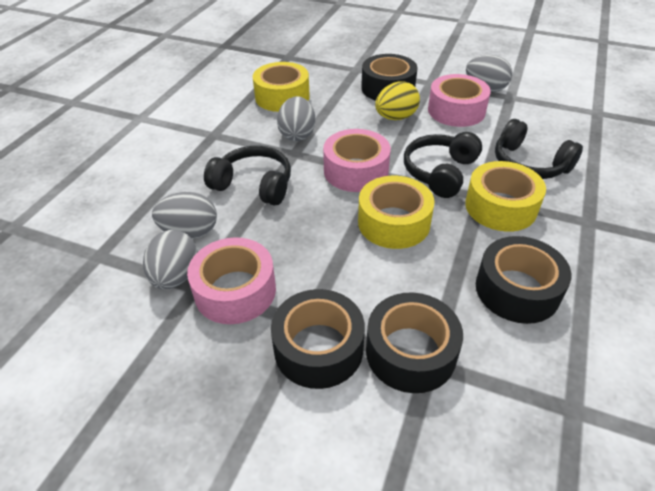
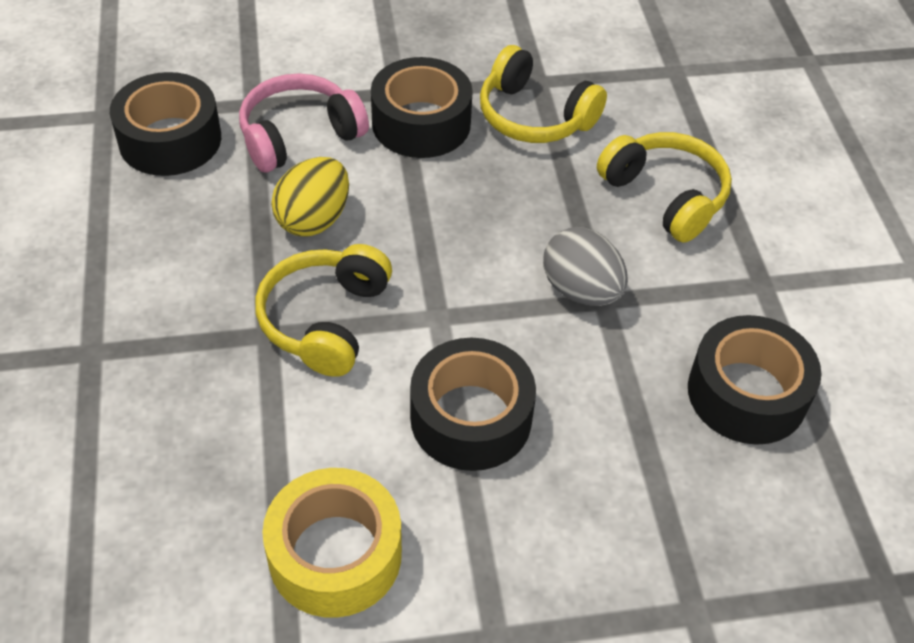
black headphones: [204,145,291,206] [404,132,482,198] [495,119,583,179] = 3 -> none = 0
grey egg: [143,230,198,289] [152,192,217,239] [277,96,315,141] [466,55,513,92] = 4 -> [543,227,628,306] = 1
pink headphones: none = 0 -> [239,74,369,173] = 1
pink tape: [187,237,276,324] [323,129,391,192] [428,74,491,127] = 3 -> none = 0
yellow headphones: none = 0 -> [255,244,392,377] [480,45,607,143] [597,132,732,243] = 3
yellow tape: [253,62,310,112] [358,176,435,249] [465,161,546,232] = 3 -> [262,468,402,618] = 1

